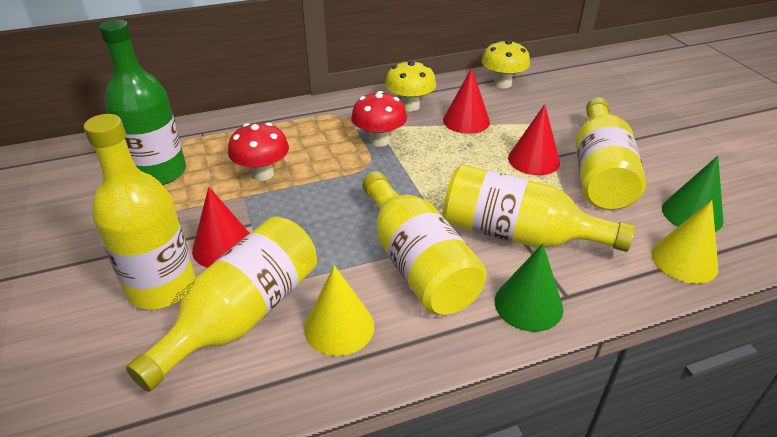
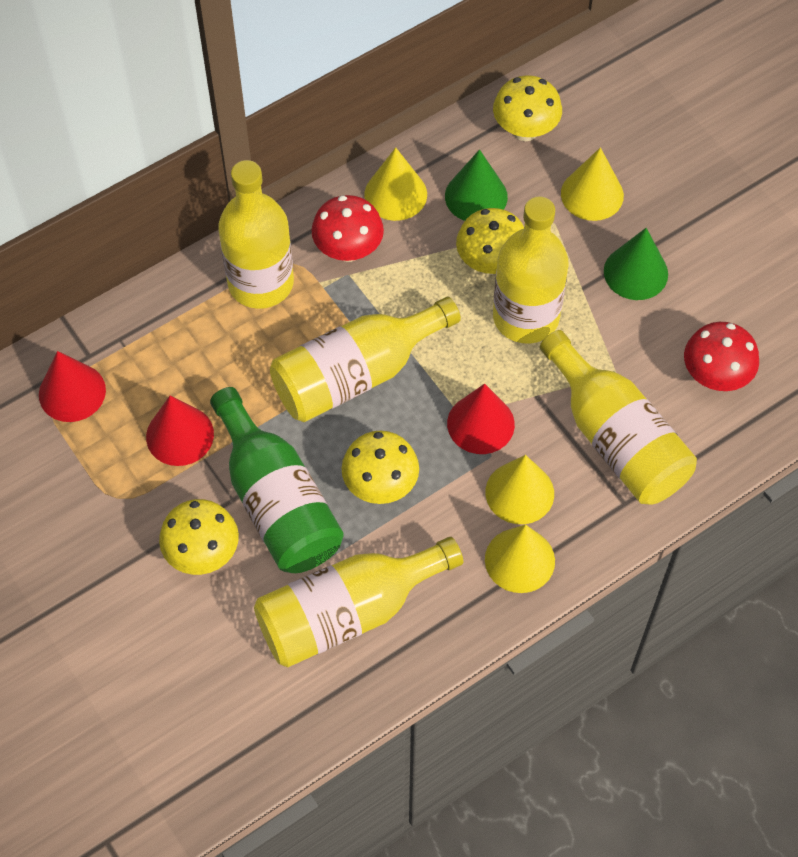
yellow cone: [304,265,375,356] [651,200,718,284] = 2 -> [365,147,427,221] [485,455,554,524] [485,525,555,593] [561,147,624,221] = 4
yellow mushroom: [385,60,436,112] [482,40,530,88] = 2 -> [159,499,239,575] [342,431,419,504] [456,208,524,275] [493,75,562,141] = 4

